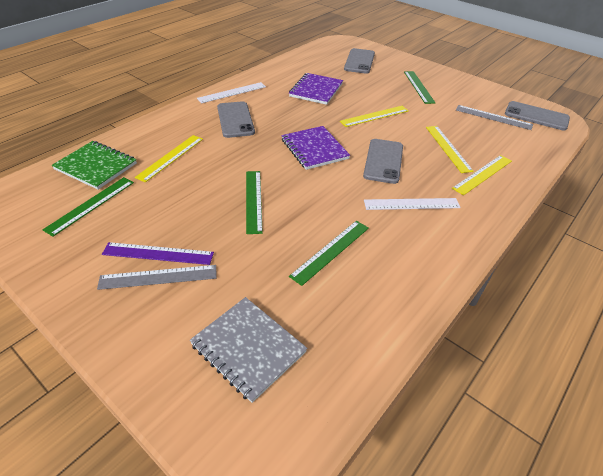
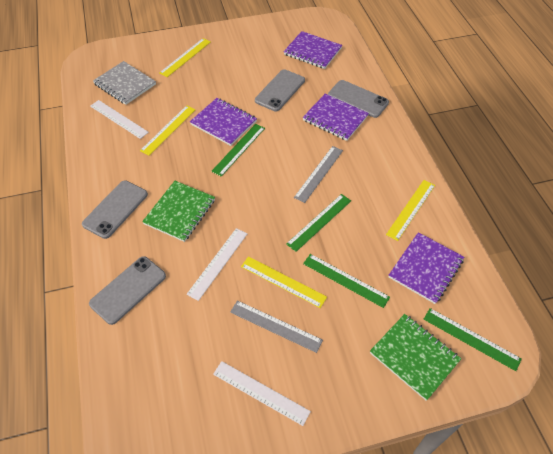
green notebook: [51,141,137,189] = 1 -> [142,181,215,242] [370,314,461,401] = 2
purple notebook: [281,126,350,170] [289,73,343,105] = 2 -> [190,98,257,146] [283,31,342,69] [303,94,369,141] [389,232,464,304] = 4
purple ruler: [102,242,214,265] = 1 -> none = 0
white ruler: [197,82,266,103] [364,198,461,210] = 2 -> [90,100,149,139] [187,228,247,301] [213,361,311,426] = 3

